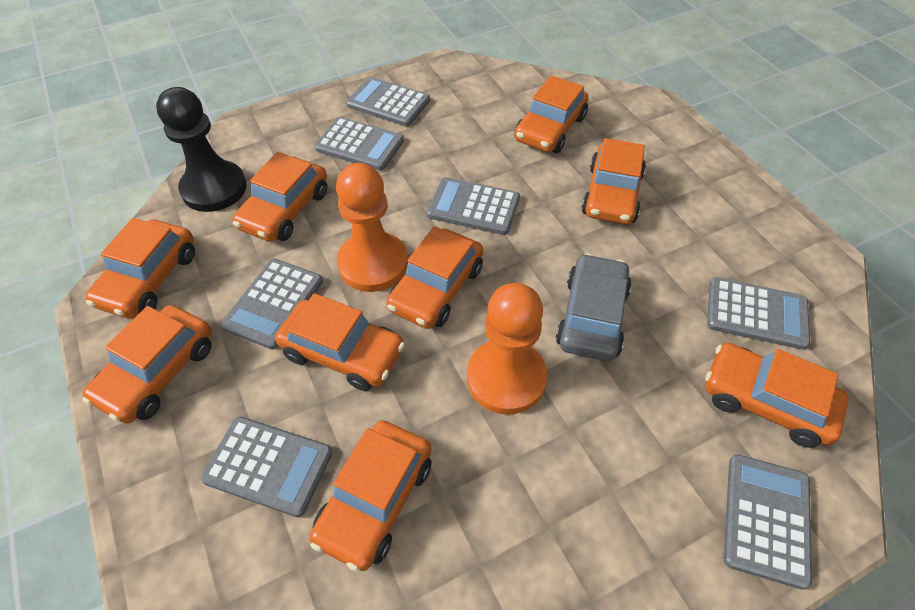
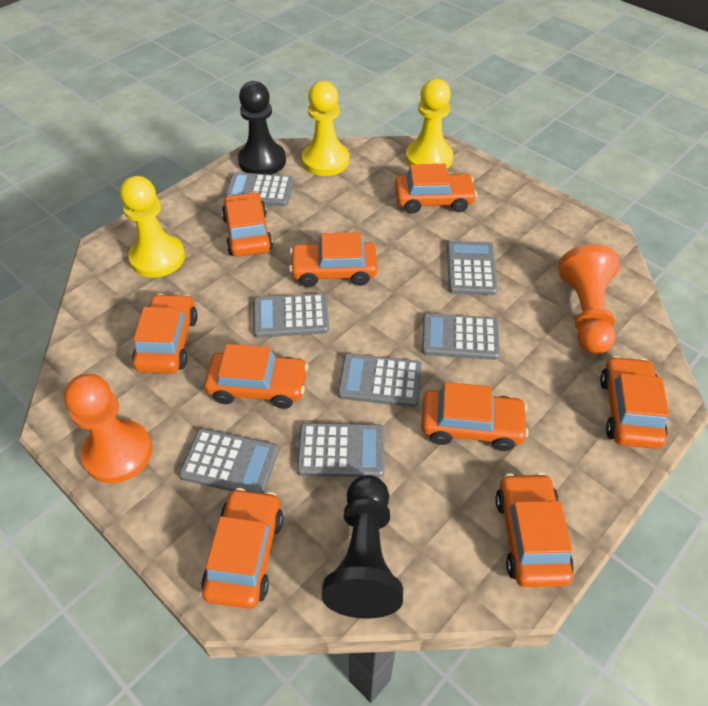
black pawn: [156,87,247,212] = 1 -> [238,81,286,175] [322,475,403,619] = 2
grey car: [556,253,632,361] = 1 -> none = 0
yellow pawn: none = 0 -> [120,176,185,278] [302,81,349,176] [406,79,453,169] = 3

